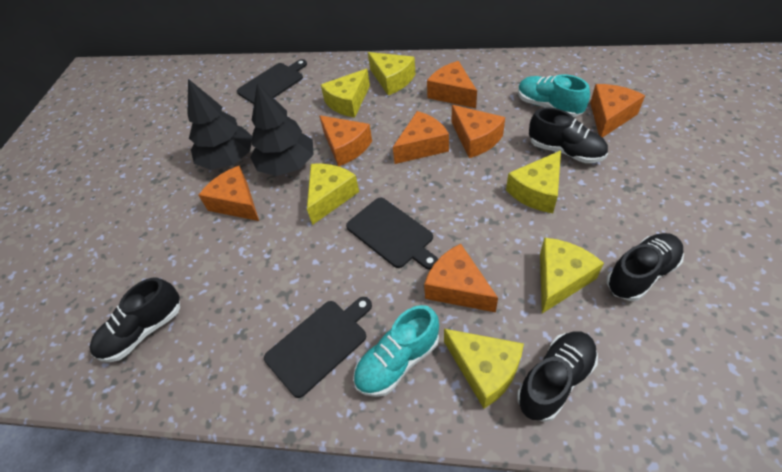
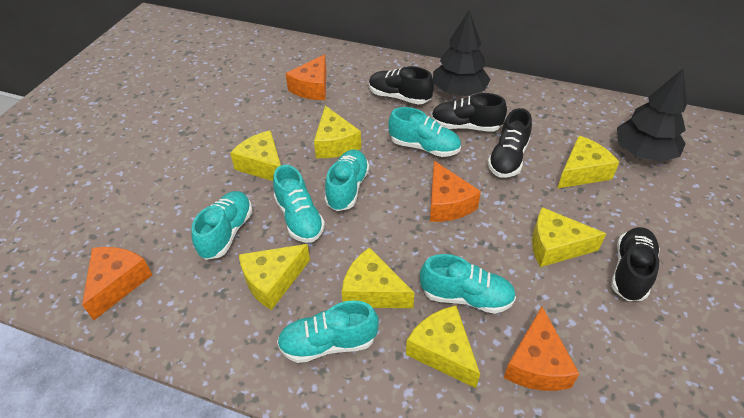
black cutting board: [237,59,307,104] [264,297,372,398] [346,198,438,270] = 3 -> none = 0
orange cheese: [199,166,259,221] [319,115,372,166] [393,111,449,164] [424,244,498,312] [427,61,477,108] [452,105,505,158] [590,84,645,138] = 7 -> [82,247,152,320] [285,54,327,100] [430,161,481,222] [504,307,579,391] = 4
turquoise shoe: [353,305,439,397] [518,74,590,117] = 2 -> [191,191,252,260] [273,165,325,243] [277,300,379,363] [325,149,370,211] [388,107,461,157] [420,254,516,314] = 6
yellow cheese: [307,163,359,225] [321,69,370,118] [368,52,415,95] [444,329,524,409] [506,150,561,213] [540,238,604,313] = 6 -> [230,130,281,181] [239,244,310,310] [314,106,361,158] [341,247,415,308] [406,306,480,388] [532,207,606,267] [557,136,619,189] = 7

